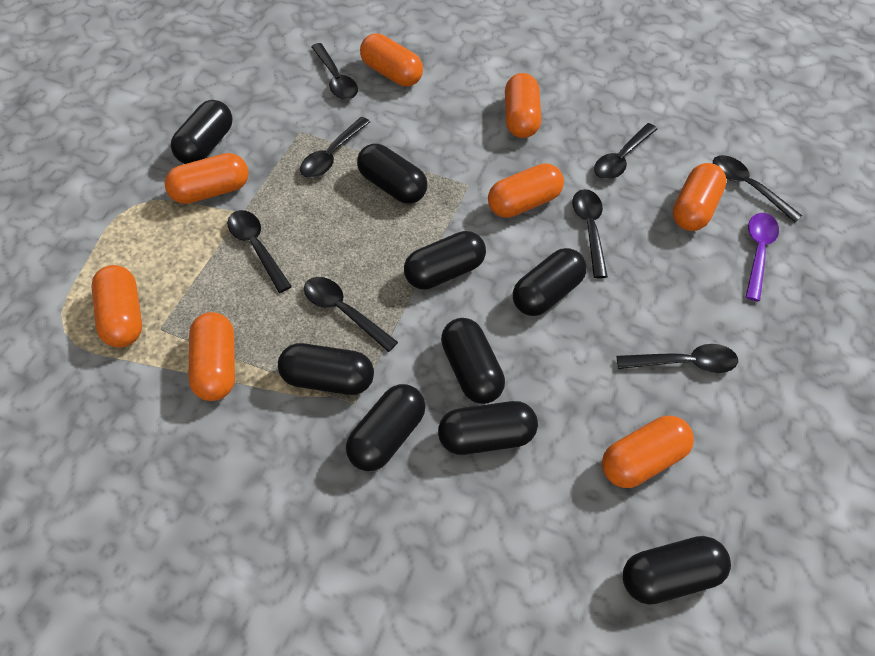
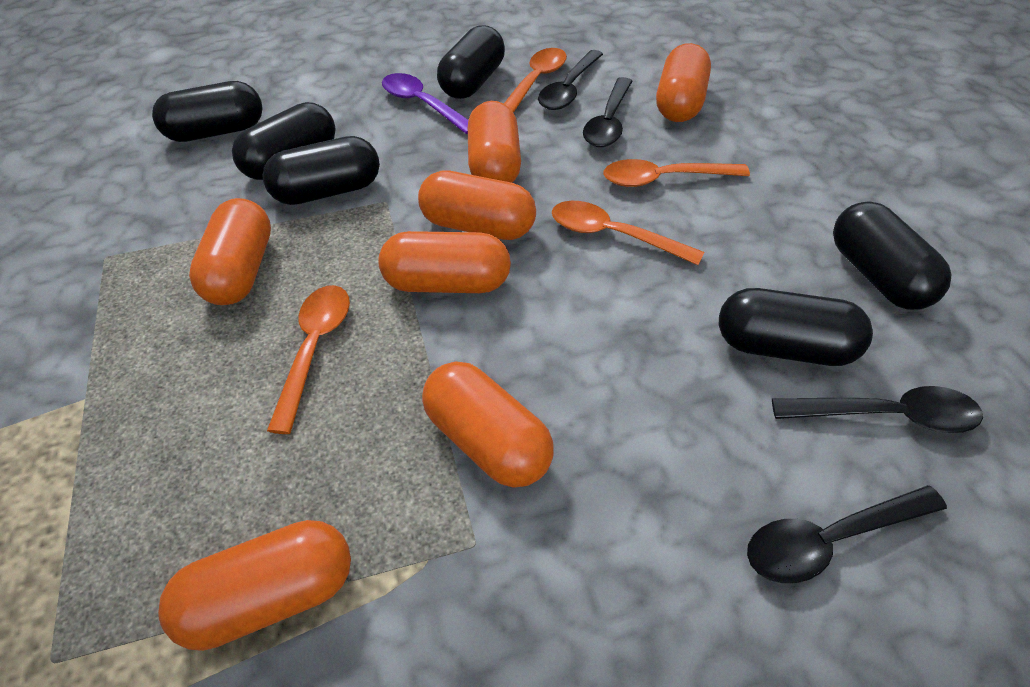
black capsule: [171,100,233,164] [278,343,374,395] [346,384,425,471] [357,144,427,204] [404,231,486,290] [438,401,538,455] [441,318,505,404] [513,248,587,316] [623,536,731,605] = 9 -> [152,81,263,142] [232,102,336,180] [262,136,380,205] [437,25,505,99] [719,288,873,366] [833,201,951,310] = 6
black spoon: [227,210,292,293] [300,117,370,178] [304,277,398,352] [311,43,358,100] [572,189,608,278] [594,123,657,180] [616,344,738,373] [713,155,802,222] = 8 -> [538,50,603,110] [583,77,632,147] [747,485,947,583] [772,386,983,433] = 4
orange capsule: [91,265,142,347] [165,153,249,204] [188,312,235,401] [360,33,423,87] [488,163,564,218] [505,73,541,138] [602,416,694,488] [673,163,727,231] = 8 -> [158,520,351,651] [189,198,271,305] [378,231,511,293] [418,170,536,240] [422,361,554,488] [468,101,521,183] [656,43,711,122] = 7
orange spoon: none = 0 -> [267,285,350,434] [504,48,567,113] [552,201,705,265] [603,159,750,187] = 4

